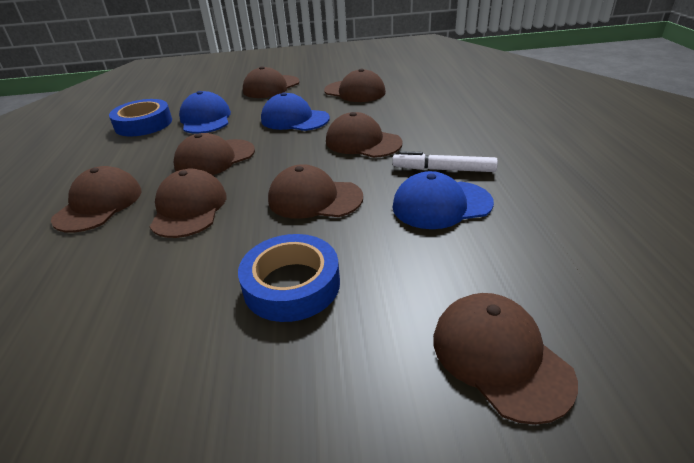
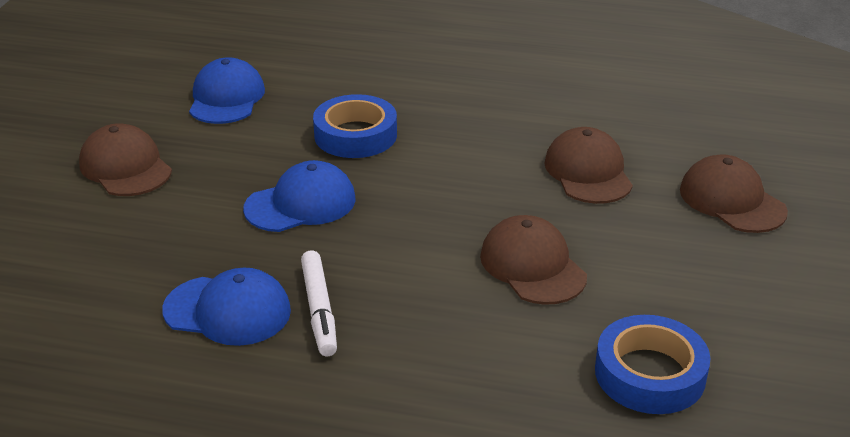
brown cap: [51,166,142,233] [150,169,227,238] [173,133,255,175] [243,66,299,98] [268,164,363,219] [324,69,386,102] [326,112,403,158] [433,293,578,425] = 8 -> [79,123,172,196] [480,215,587,305] [544,127,633,204] [680,154,788,233] = 4

